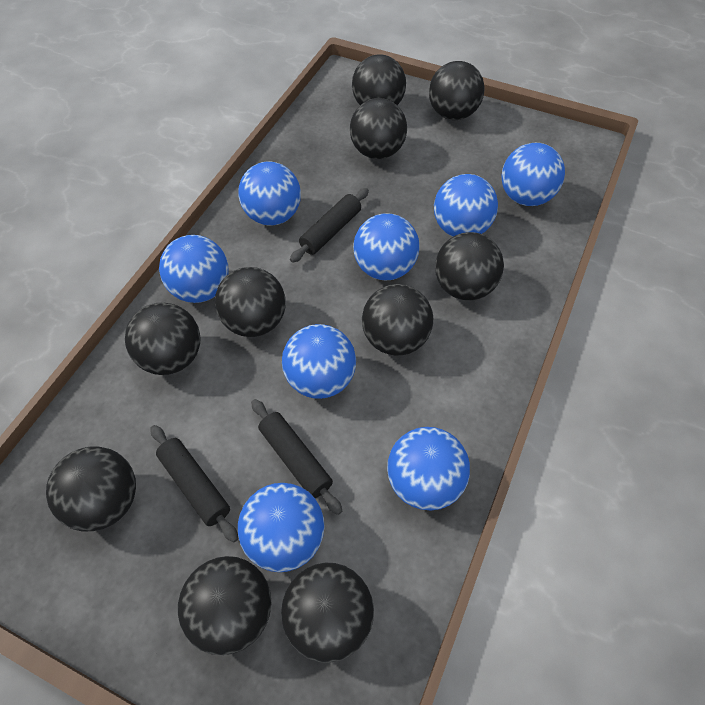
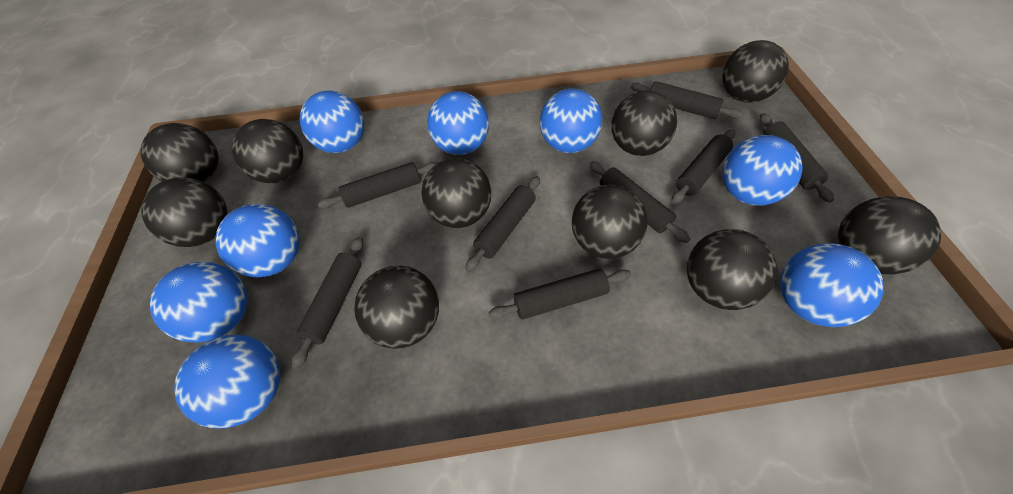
black rolling pin: [150,425,239,542] [251,399,342,515] [290,188,369,263] = 3 -> [292,237,363,369] [318,162,438,208] [465,176,540,272] [489,269,631,320] [589,161,690,243] [631,81,743,119] [672,129,735,204] [760,113,834,203] = 8

